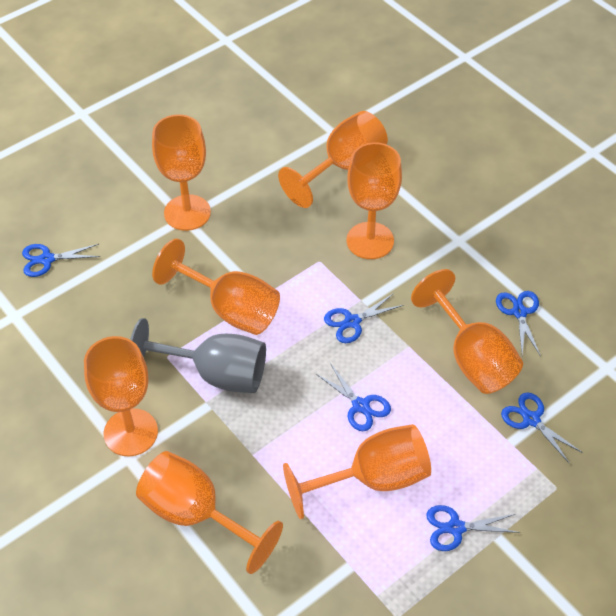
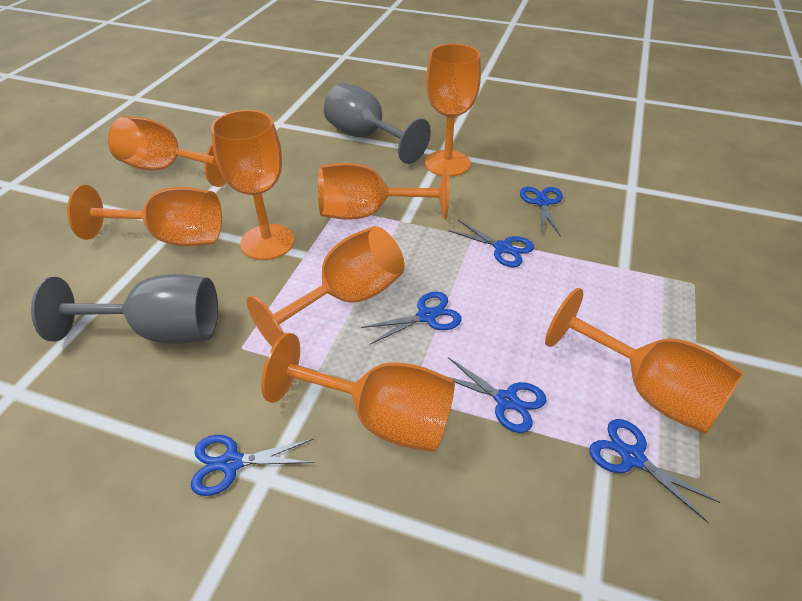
grey goblet: [130,318,266,393] = 1 -> [31,274,218,344] [324,83,431,164] = 2

